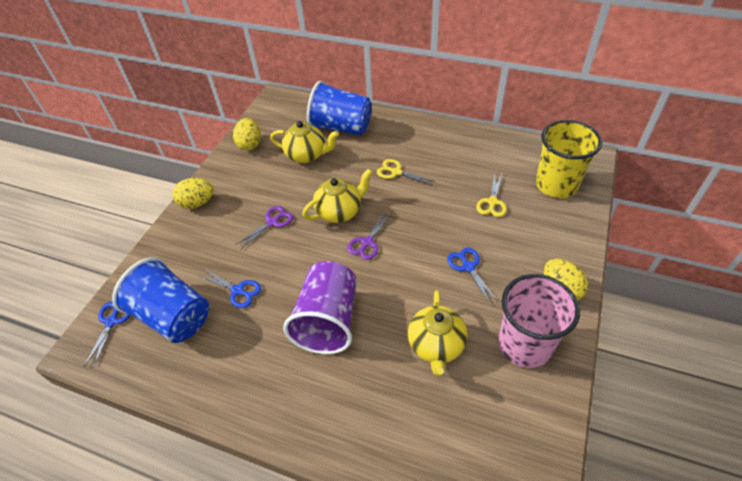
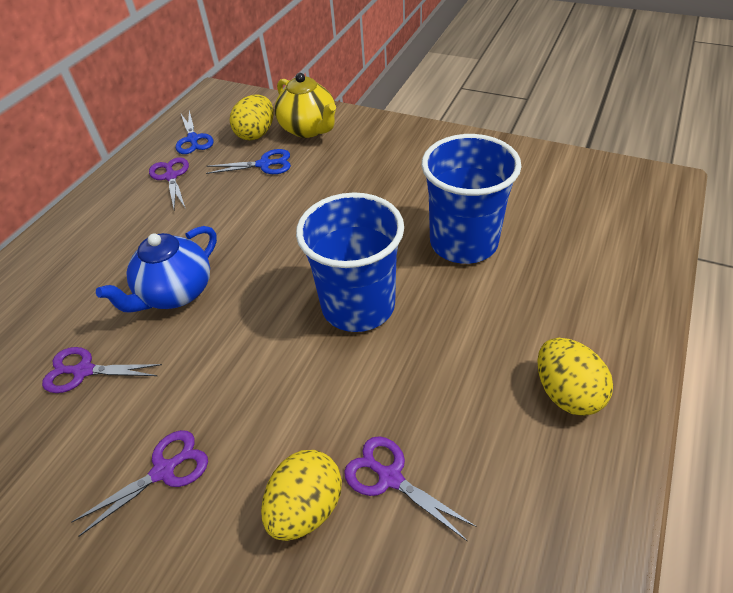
blue scissors: [84,301,131,368] [198,269,261,308] [447,248,498,304] = 3 -> [176,110,214,154] [206,149,291,174] = 2
blue teapot: none = 0 -> [96,226,217,313] = 1
pink cup: [498,274,580,368] = 1 -> none = 0
purple cup: [283,261,357,354] = 1 -> none = 0
purple scissors: [235,206,293,250] [347,211,391,260] = 2 -> [42,347,162,393] [72,430,208,537] [149,157,189,209] [344,436,477,541] = 4
yellow cup: [536,120,602,198] = 1 -> none = 0
yellow scissors: [377,159,436,186] [476,173,507,217] = 2 -> none = 0
yellow teapot: [270,121,339,163] [302,169,372,223] [408,290,468,376] = 3 -> [275,73,336,138] = 1

